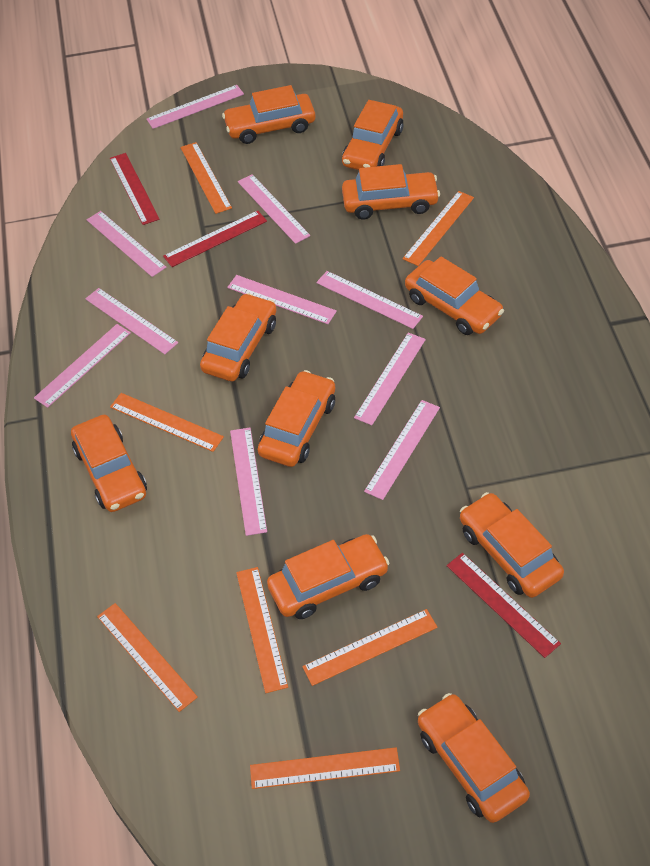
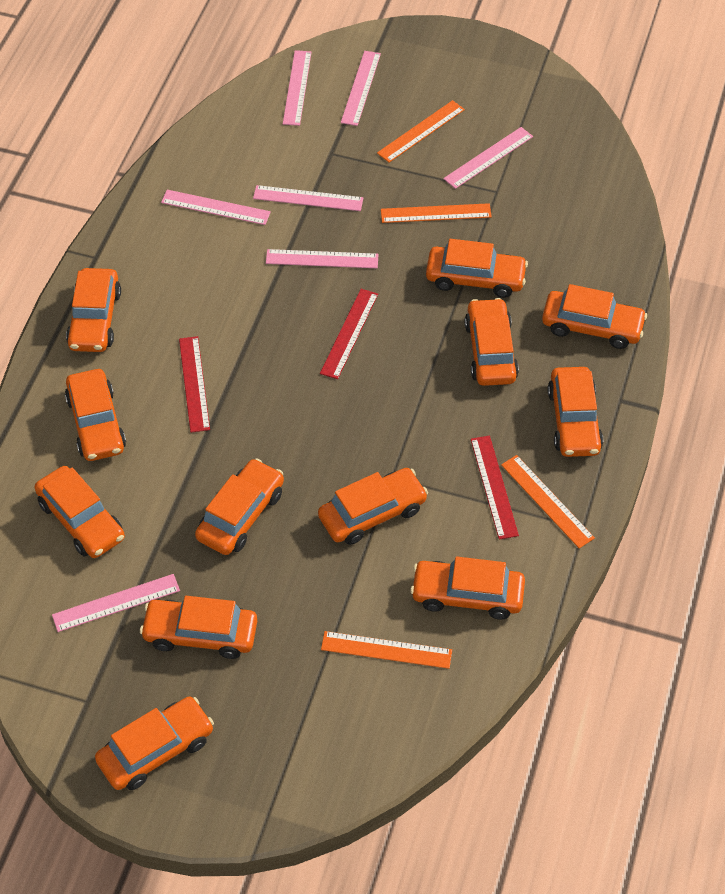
orange car: [71,415,147,512] [200,293,276,382] [222,85,315,144] [258,370,335,467] [267,534,389,619] [342,100,403,170] [342,164,440,219] [405,257,504,335] [418,693,530,823] [460,492,564,598] = 10 -> [35,466,125,558] [65,369,126,461] [66,268,121,352] [95,697,214,790] [140,596,257,659] [195,458,284,555] [318,468,428,545] [410,557,525,620] [426,239,528,298] [465,298,519,386] [542,284,647,349] [547,367,603,457] = 12
orange ruler: [97,603,198,712] [110,393,224,452] [180,142,232,214] [236,567,288,693] [250,747,400,789] [302,609,438,686] [402,191,474,266] = 7 -> [321,631,452,669] [377,100,465,162] [381,203,492,223] [501,455,595,549] = 4
pink ruler: [34,324,131,408] [85,288,178,354] [87,211,166,277] [146,85,244,129] [227,275,337,324] [230,427,267,536] [238,174,310,244] [316,271,423,329] [354,333,426,425] [364,400,440,500] = 10 -> [52,574,180,632] [161,190,271,225] [253,185,363,211] [266,249,379,268] [283,50,312,126] [341,51,381,126] [443,127,533,189] = 7

